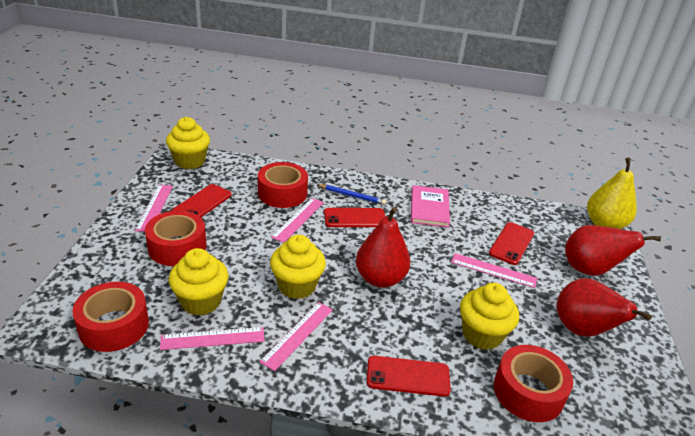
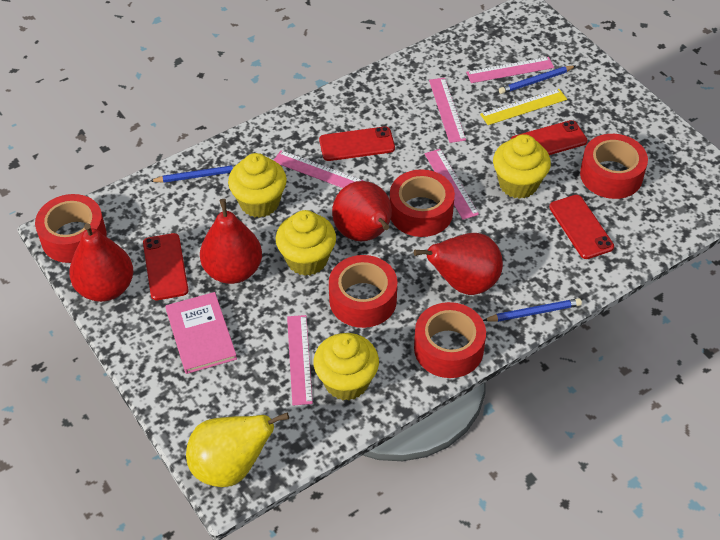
blue pencil: [317,184,386,205] = 1 -> [150,165,236,183] [483,298,582,322] [499,66,576,94] = 3
red pear: [356,207,410,288] [557,278,652,337] [565,225,661,276] = 3 -> [69,223,133,302] [200,199,262,284] [332,181,392,241] [414,233,503,295] = 4
red tape: [73,282,149,352] [145,210,206,266] [258,162,308,208] [494,345,573,422] = 4 -> [35,194,107,263] [329,255,397,328] [390,170,455,237] [414,302,486,378] [580,134,648,199] = 5
yellow ruler: none = 0 -> [480,89,567,125] = 1

